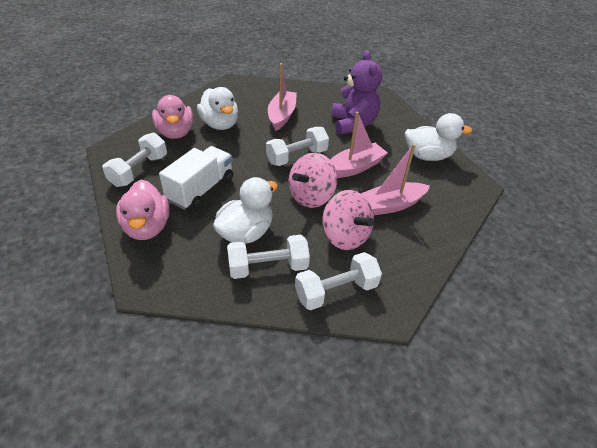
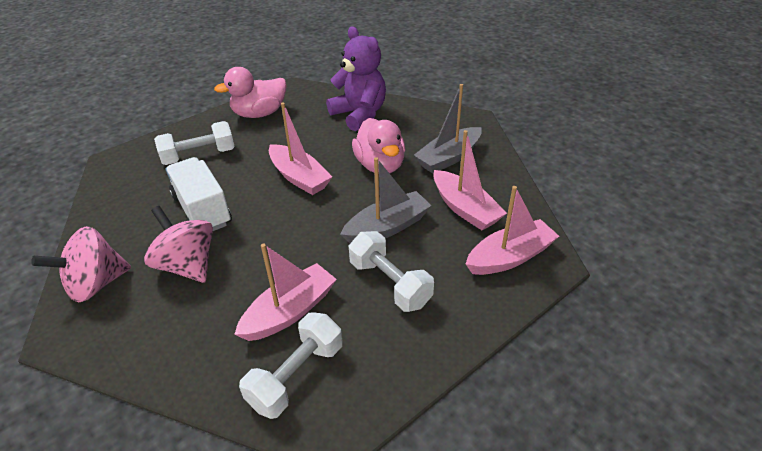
grey boat: none = 0 -> [340,157,432,244] [414,84,482,173] = 2
pink boat: [268,63,297,131] [330,111,388,178] [361,144,430,215] = 3 -> [234,243,337,341] [269,103,332,195] [433,130,507,230] [466,186,559,275] = 4
white duck: [197,87,238,130] [213,177,278,244] [405,113,472,161] = 3 -> none = 0
white dumbbell: [102,133,167,187] [227,235,310,279] [266,127,329,166] [295,252,382,310] = 4 -> [154,121,235,165] [239,312,342,419] [349,231,434,312] = 3

